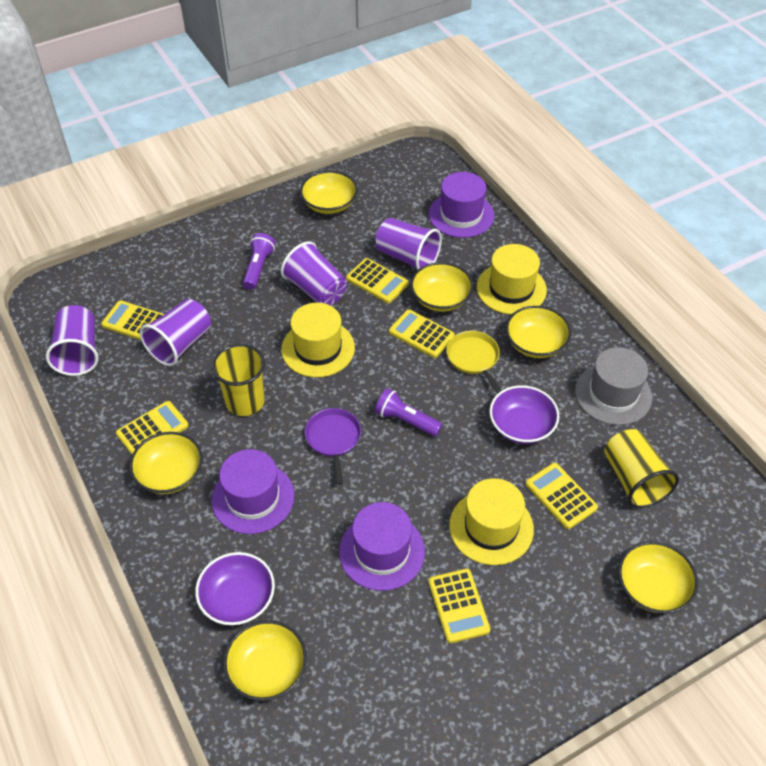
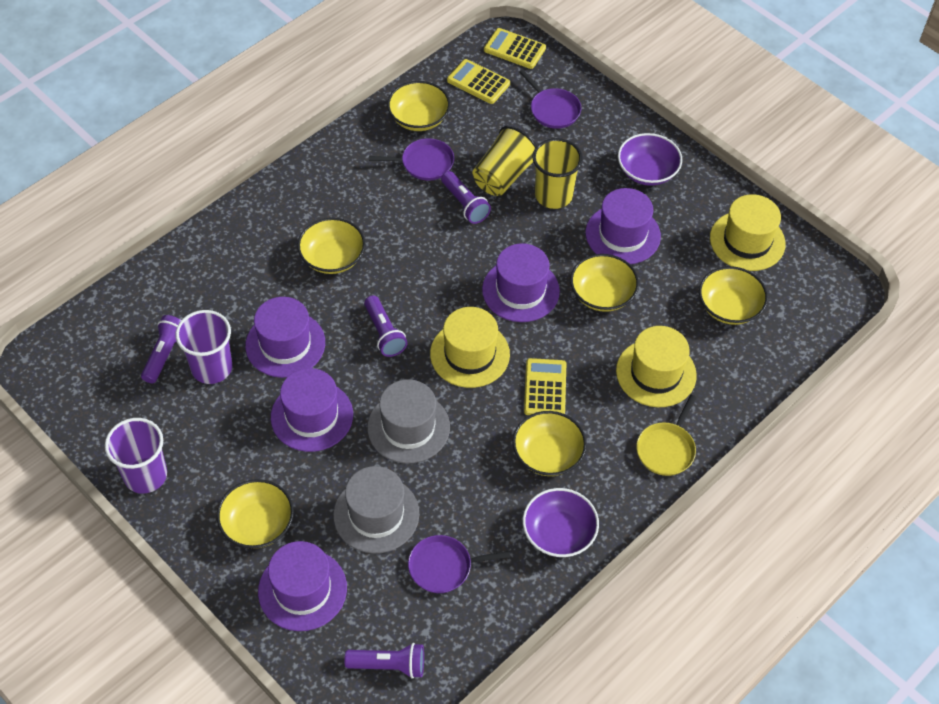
grey hat: [575,347,652,425] = 1 -> [333,466,419,553] [367,379,450,463] = 2
purple cup: [46,305,98,376] [140,299,211,366] [281,241,347,306] [376,218,442,270] = 4 -> [105,418,167,494] [175,310,232,384] = 2
purple flashlight: [243,233,276,290] [375,388,442,436] = 2 -> [141,315,181,383] [344,643,424,679] [364,295,408,357] [441,171,491,224] = 4
purple hat: [211,449,294,534] [339,502,425,591] [429,172,494,238] = 3 -> [245,297,325,378] [258,541,347,631] [271,368,353,452] [482,243,560,322] [585,188,661,264] = 5
purple pan: [305,408,361,485] = 1 -> [369,138,454,181] [408,535,510,593] [519,70,581,129] = 3
yellow calculator: [101,300,164,340] [116,401,189,454] [346,258,409,303] [389,309,455,358] [429,569,490,643] [526,463,598,529] = 6 -> [447,59,510,104] [484,28,546,69] [524,358,566,415] = 3

